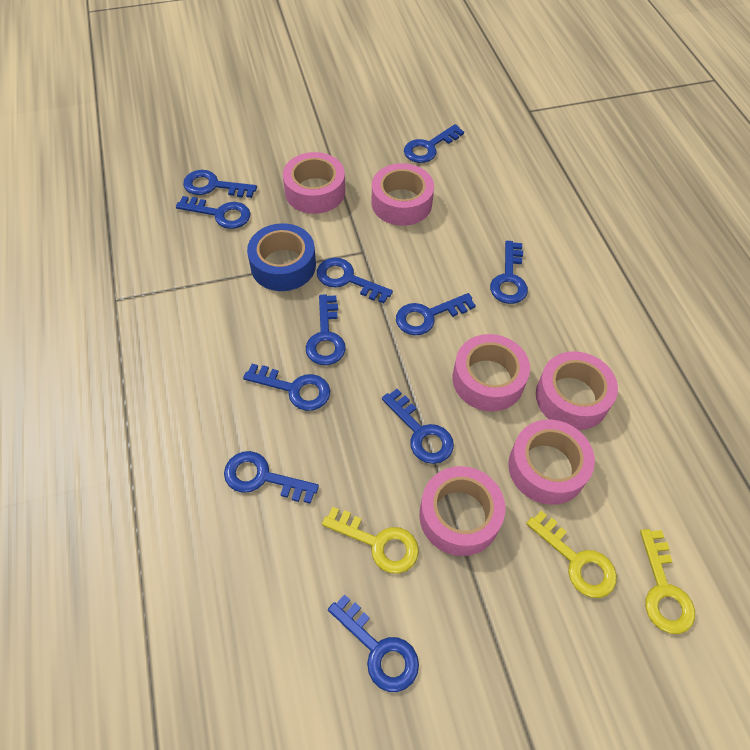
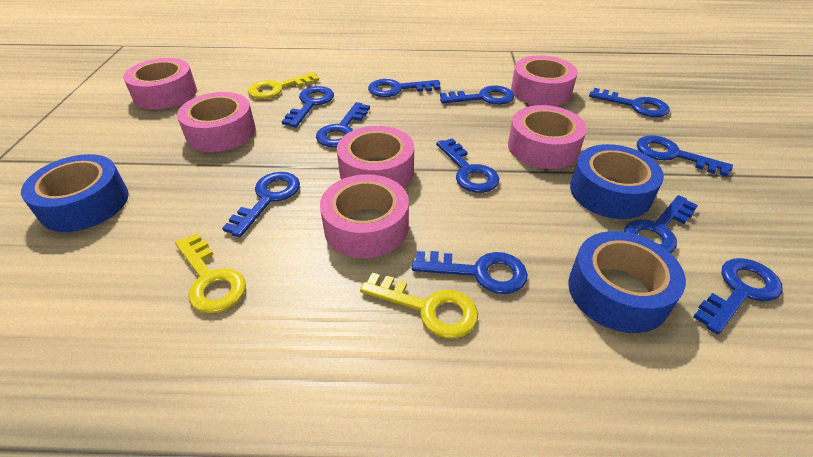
blue tape: [247,223,316,291] = 1 -> [21,154,129,232] [568,231,686,333] [570,144,664,219] = 3

